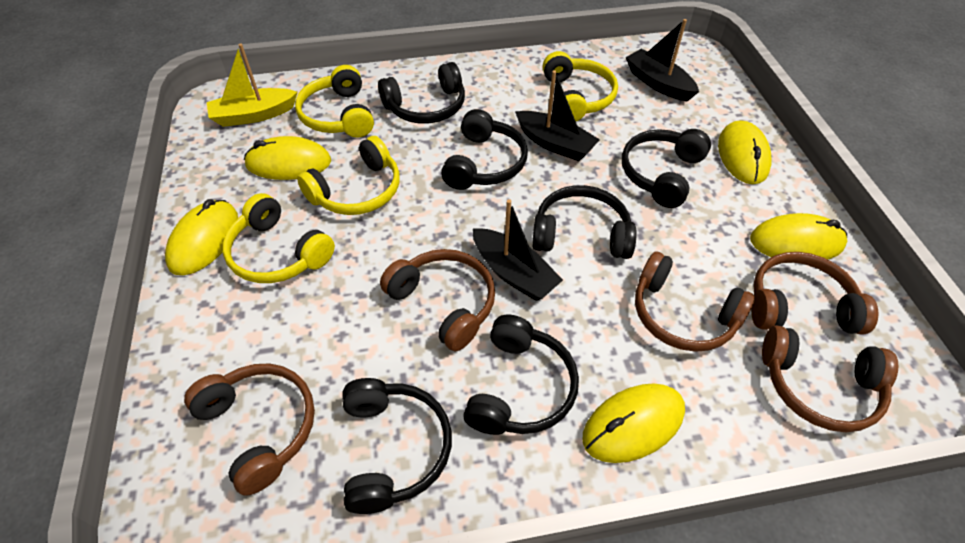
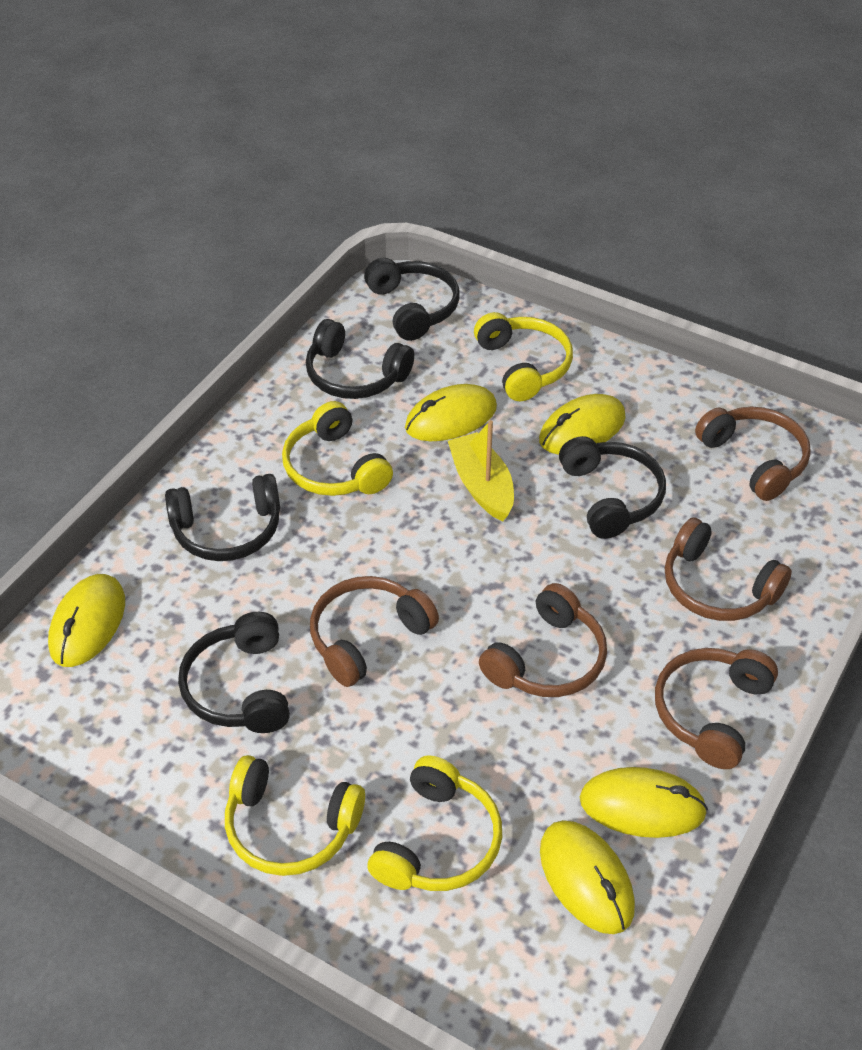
black boat: [473,199,563,301] [515,70,600,161] [626,19,699,101] = 3 -> none = 0
black headphones: [342,378,452,514] [378,62,465,124] [441,109,528,190] [463,315,579,435] [532,185,637,259] [622,129,711,208] = 6 -> [165,474,280,561] [178,612,290,733] [306,319,414,399] [364,258,460,341] [559,436,666,539] = 5

